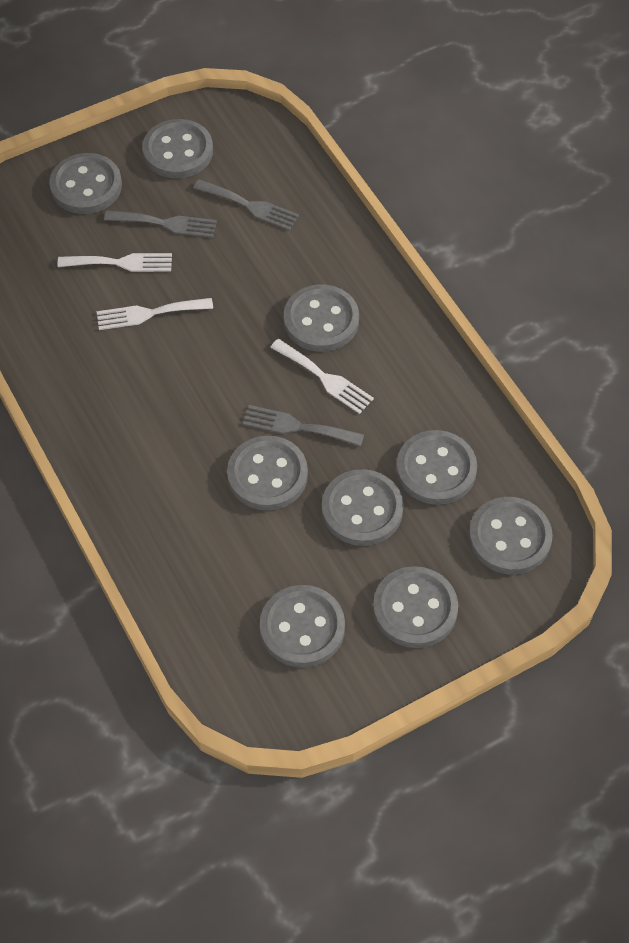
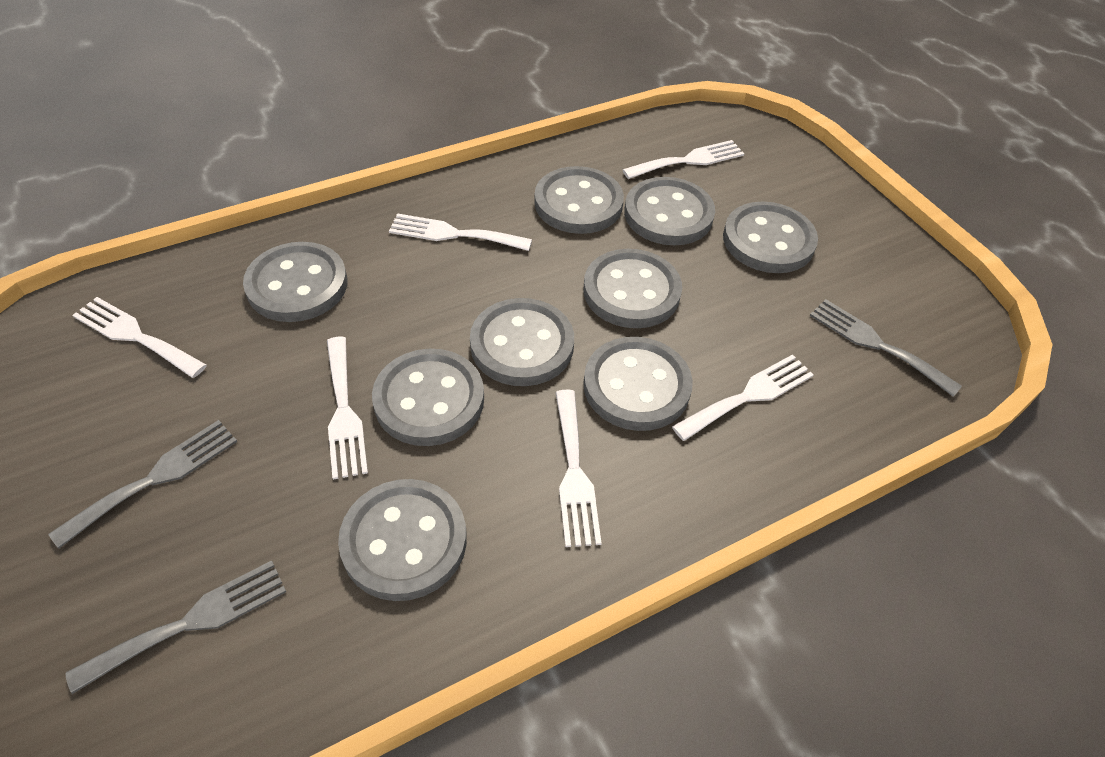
white fork: [58,253,172,272] [97,298,213,330] [270,339,374,414] = 3 -> [72,297,207,378] [327,337,368,480] [389,213,532,251] [555,390,602,547] [623,140,744,179] [672,354,814,441] = 6

